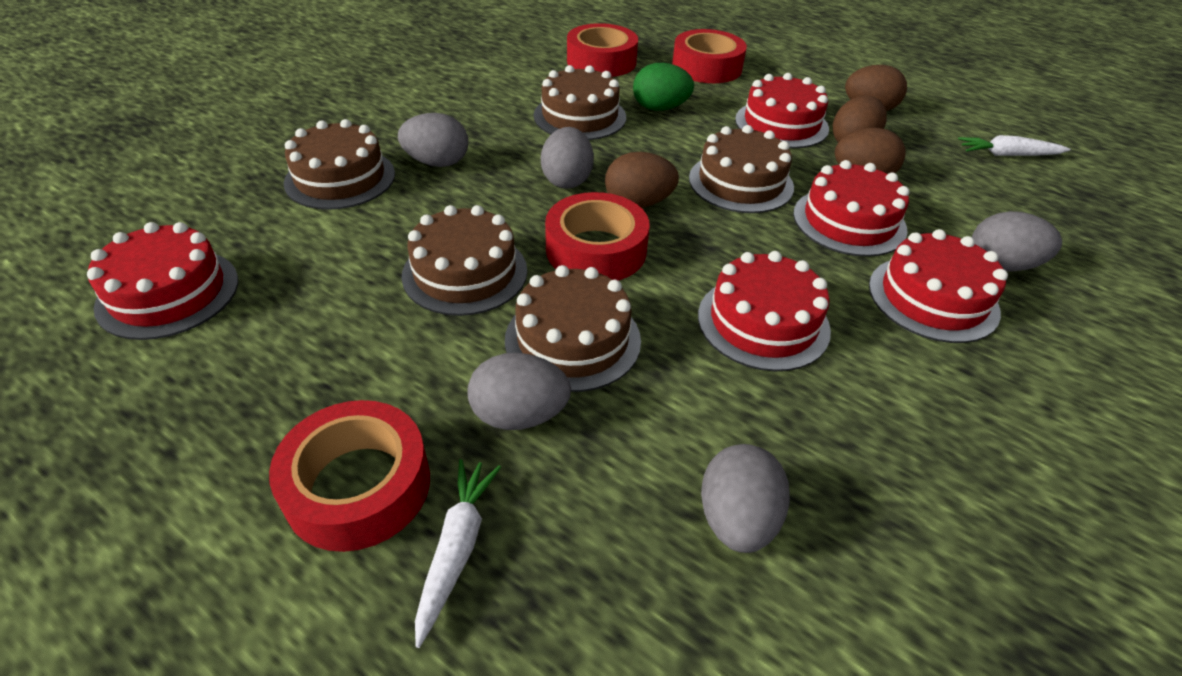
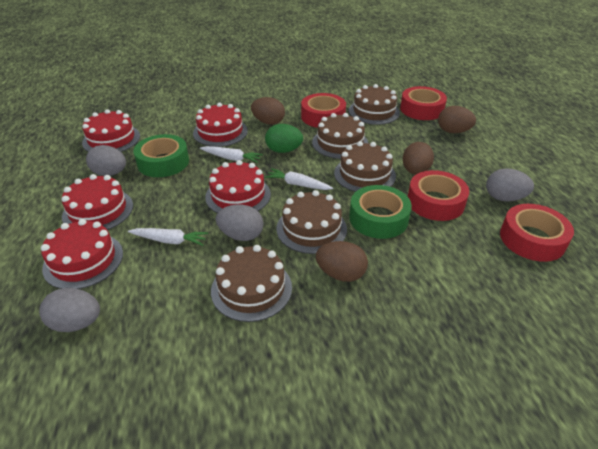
green tape: none = 0 -> [133,134,189,177] [349,185,412,239] = 2
grey egg: [398,113,468,167] [467,353,571,430] [541,127,594,189] [701,444,790,553] [972,211,1062,272] = 5 -> [39,288,100,332] [86,145,126,176] [216,204,264,241] [486,168,534,202] = 4
white carrot: [415,459,501,648] [958,135,1071,156] = 2 -> [128,228,208,246] [200,146,263,163] [265,168,333,190] = 3

